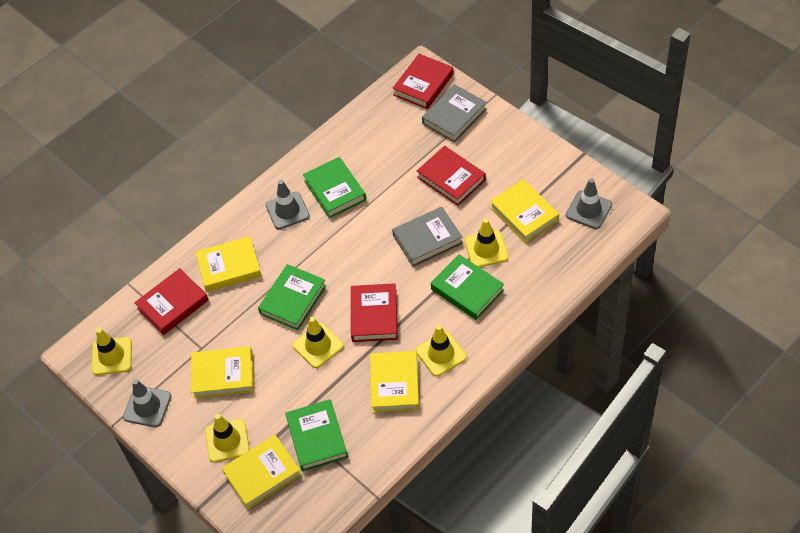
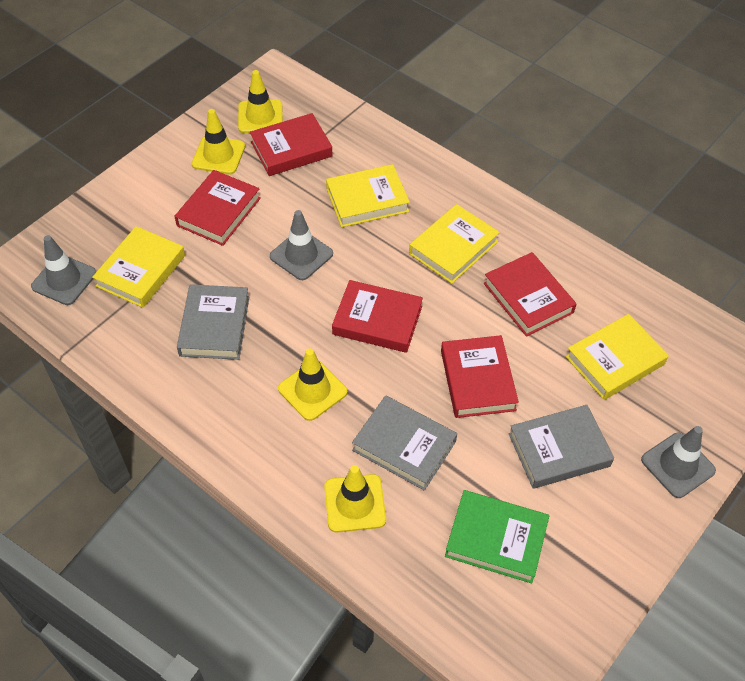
green book: [258,264,326,330] [285,399,348,471] [303,157,366,218] [431,254,504,320] = 4 -> [445,490,549,583] = 1
grey book: [392,207,463,267] [422,84,487,142] = 2 -> [177,284,249,360] [352,395,457,490] [509,405,614,489] = 3
red book: [134,268,209,335] [351,283,398,342] [392,54,454,109] [417,146,486,206] = 4 -> [174,170,261,246] [250,113,333,176] [332,280,423,353] [441,335,519,418] [484,252,576,337] = 5
yellow book: [191,346,253,398] [195,236,262,292] [222,435,301,509] [370,351,419,413] [490,179,559,243] = 5 -> [92,226,185,308] [326,164,410,227] [409,204,500,284] [565,314,669,400] = 4
yellow traffic cone: [92,328,132,375] [205,414,250,463] [293,317,344,368] [416,325,467,377] [465,218,509,267] = 5 -> [192,109,245,174] [238,70,283,133] [278,348,348,421] [324,465,386,532] = 4

